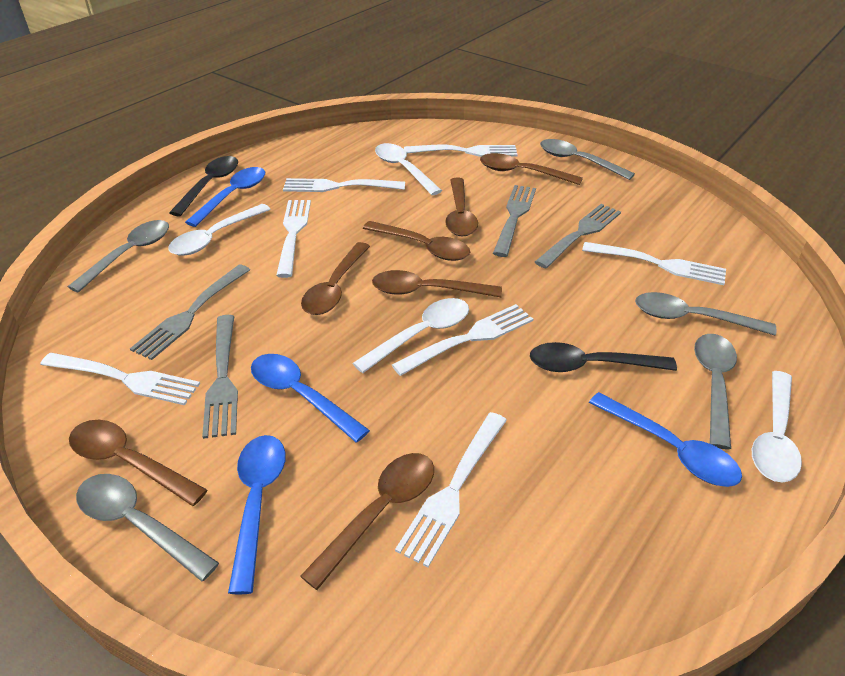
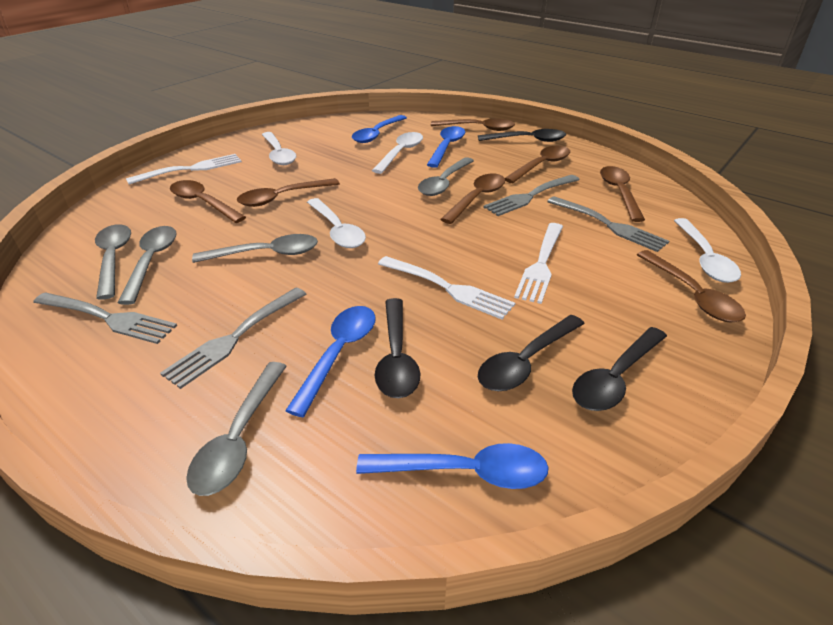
black spoon: [169,156,238,216] [530,342,677,372] = 2 -> [375,298,421,398] [478,129,566,142] [478,315,585,391] [572,327,667,411] = 4
white fork: [40,353,200,405] [276,200,311,278] [283,178,405,192] [392,304,533,376] [395,412,507,567] [404,145,518,157] [582,242,726,285] = 7 -> [126,154,242,184] [378,256,515,319] [514,223,563,304] = 3

